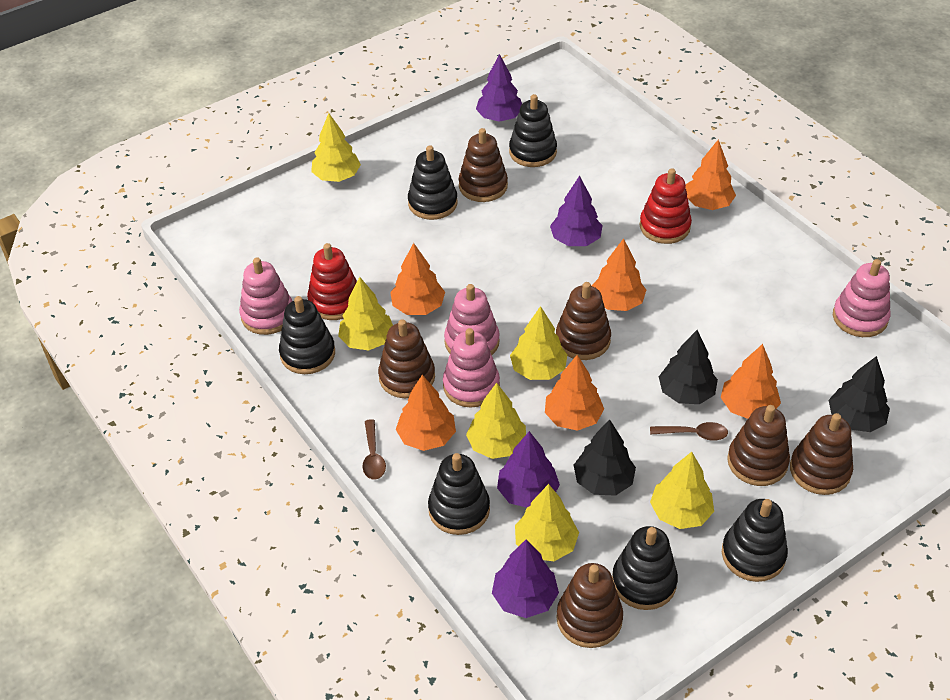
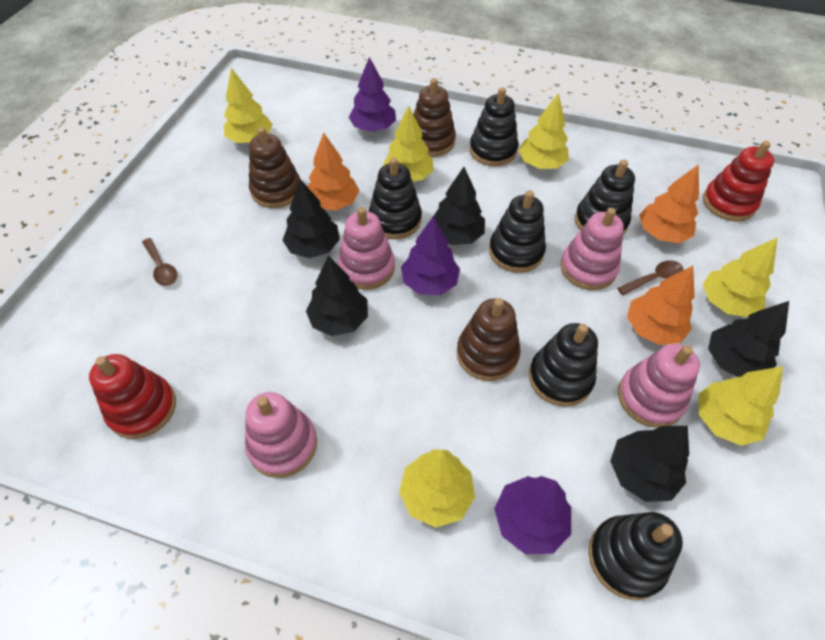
black tree: [574,420,636,496] [659,330,718,404] [828,356,890,432] = 3 -> [282,179,340,258] [306,256,368,336] [434,167,485,245] [610,426,689,502] [708,301,789,377] = 5
brown stacking toy: [378,319,435,398] [458,128,508,202] [556,282,611,360] [556,563,623,648] [727,405,790,486] [790,413,853,495] = 6 -> [249,127,300,208] [414,78,456,157] [457,298,521,381] = 3
orange tree: [390,243,445,315] [396,375,456,451] [545,355,604,431] [591,238,646,311] [685,140,736,210] [721,344,781,419] = 6 -> [307,132,359,210] [627,266,695,345] [639,164,699,243] = 3
purple tree: [476,54,522,122] [492,539,559,618] [497,431,560,508] [550,175,603,246] = 4 -> [348,57,396,132] [401,216,460,295] [494,476,571,554] = 3

